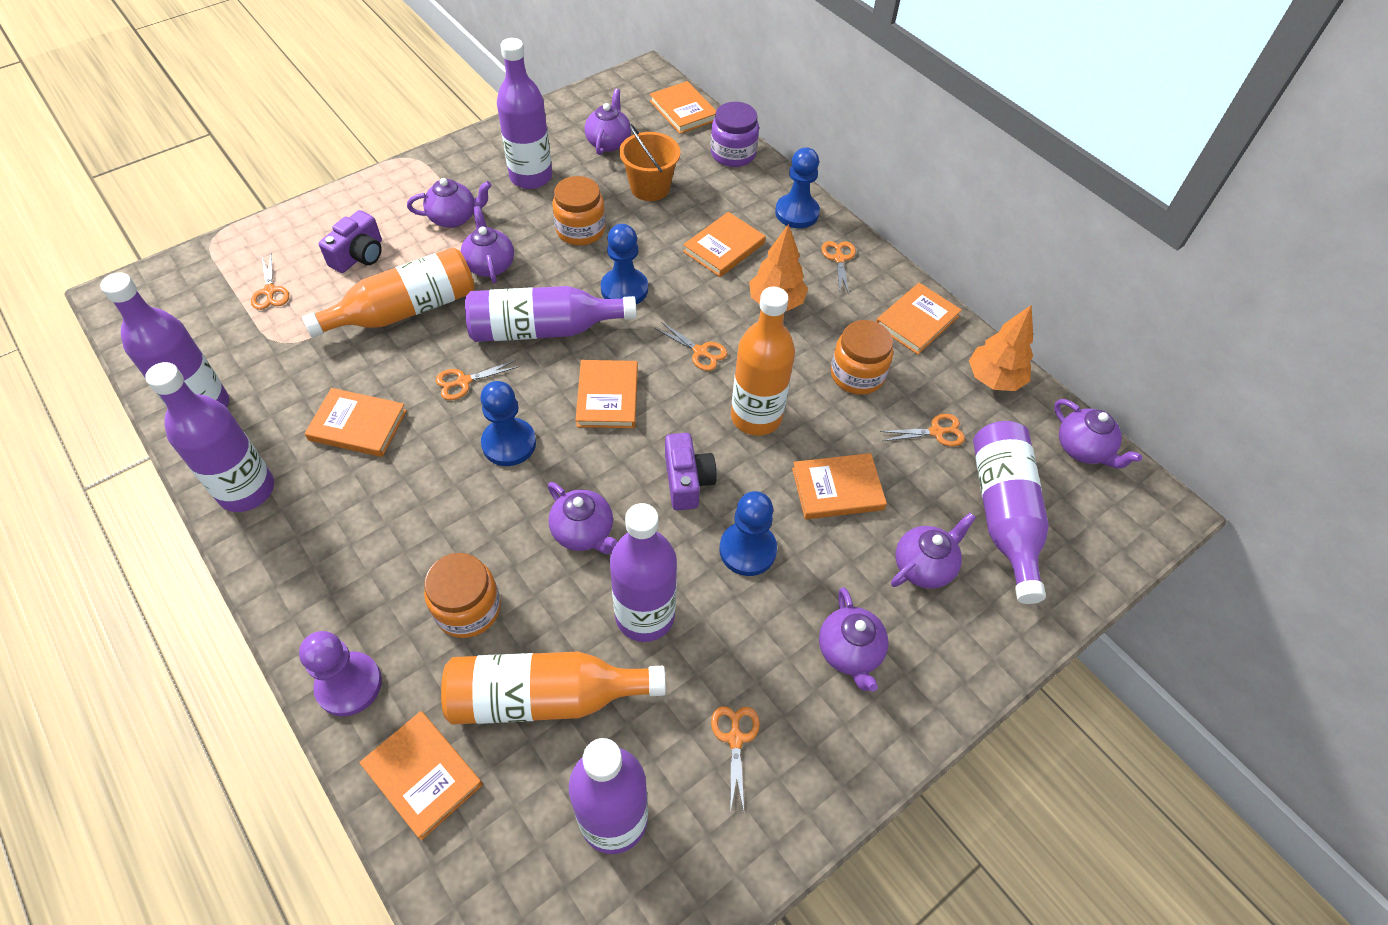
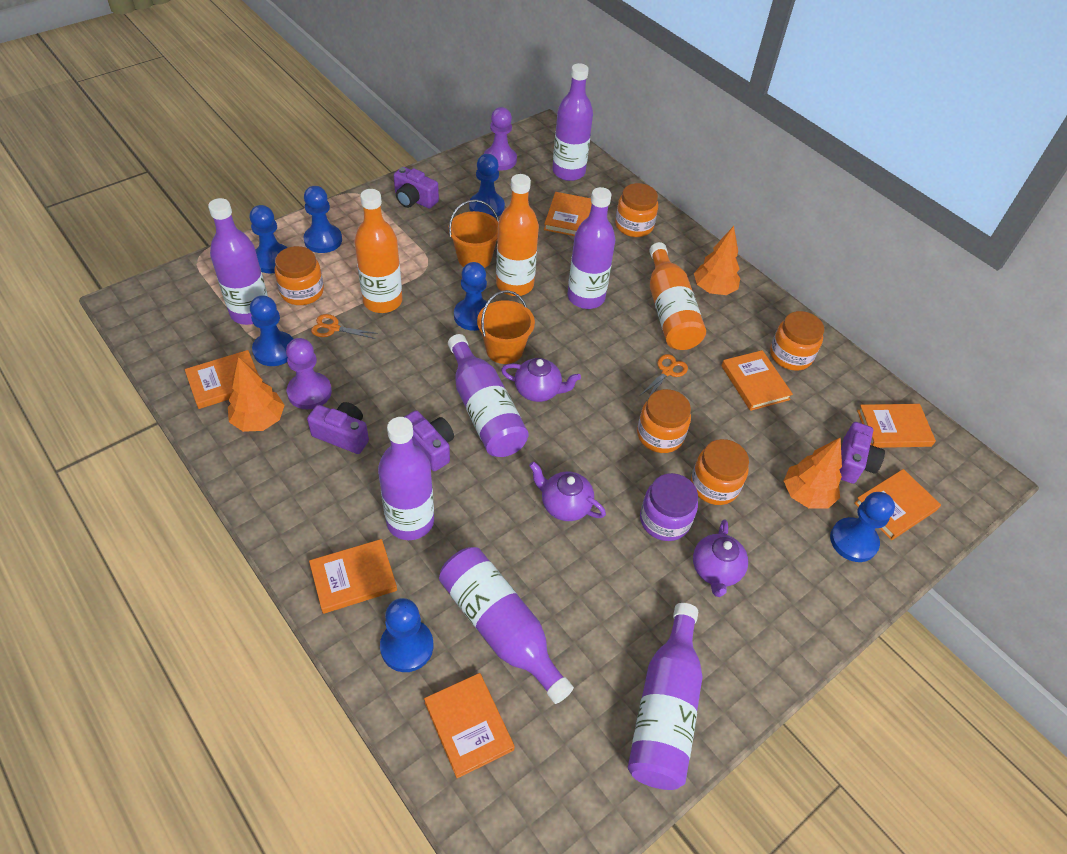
blue pawn: [480,381,536,466] [601,224,648,305] [719,491,777,576] [775,147,820,228] = 4 -> [250,205,288,273] [250,295,293,366] [304,186,342,253] [380,598,433,672] [454,262,487,331] [469,154,505,218] [830,492,895,562] = 7
orange bucket: [619,124,680,201] = 1 -> [448,200,499,268] [477,290,535,364] = 2
orange jar: [424,553,501,638] [552,176,605,245] [831,320,893,395] = 3 -> [274,246,324,305] [615,183,658,237] [637,389,691,453] [691,439,749,505] [770,311,824,371] = 5
orange scissors: [251,253,289,310] [436,360,518,400] [655,322,728,371] [711,706,760,813] [822,241,856,294] [880,414,965,447] = 6 -> [311,314,378,339] [641,354,688,400] = 2
orange tree: [749,224,808,311] [969,305,1033,391] = 2 -> [228,357,285,432] [694,226,740,295] [784,438,842,509] = 3
purple camera: [319,210,382,273] [665,433,717,510] = 2 -> [307,402,369,454] [394,167,439,209] [404,410,454,471] [839,422,885,484] = 4
purple pawn: [299,631,382,716] = 1 -> [286,338,332,409] [484,107,517,171] = 2
purple teapot: [407,178,492,228] [461,206,514,283] [548,482,618,554] [584,89,631,155] [819,587,889,692] [891,513,976,589] [1054,399,1142,469] = 7 -> [501,358,581,402] [529,462,606,521] [693,519,748,597] = 3

